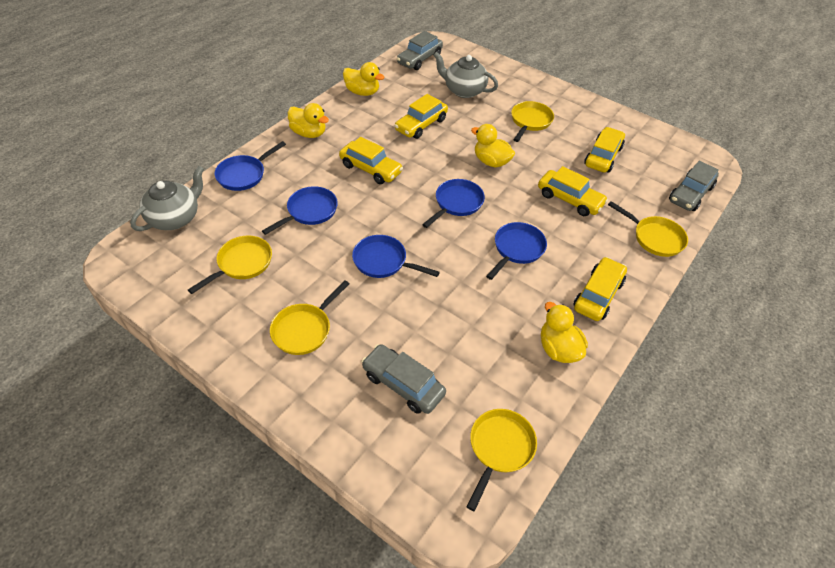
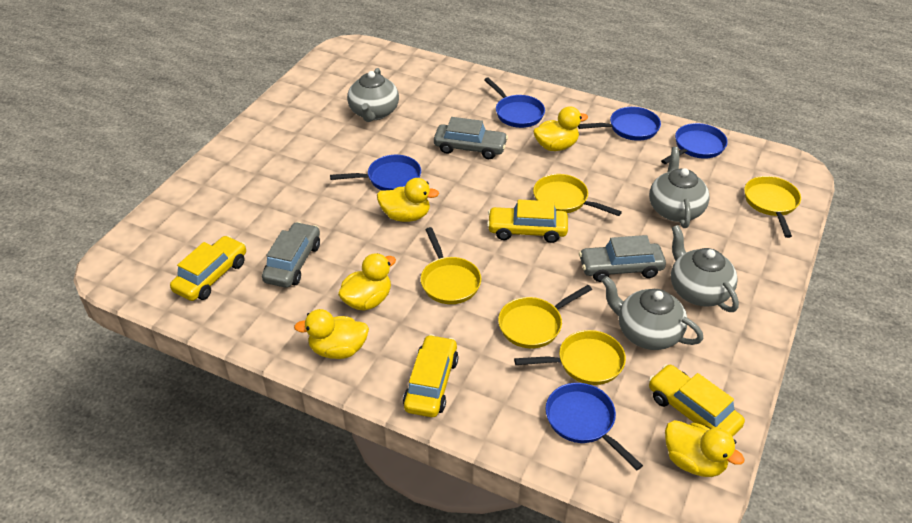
grey teapot: [130,166,204,231] [434,52,498,98] = 2 -> [347,68,399,122] [602,276,703,350] [649,147,710,228] [671,225,739,312] = 4
yellow car: [339,137,403,184] [394,94,448,139] [538,166,608,216] [574,257,627,321] [584,127,625,173] = 5 -> [170,235,246,301] [403,334,458,417] [487,200,568,243] [649,364,745,437] = 4
yellow duck: [288,103,329,138] [343,62,384,96] [471,124,515,167] [541,302,588,363] = 4 -> [294,309,369,359] [338,253,396,310] [377,178,439,222] [533,106,588,151] [665,420,744,477] = 5

